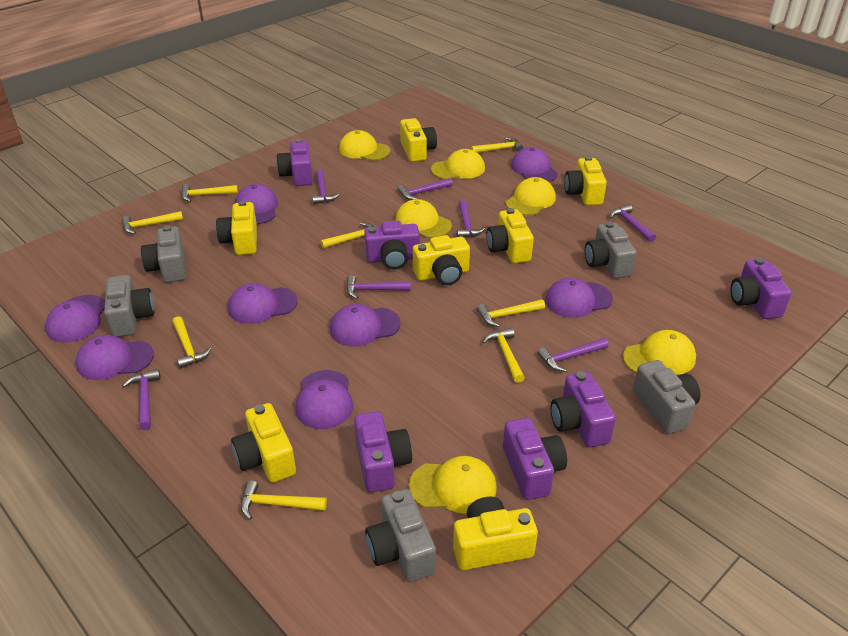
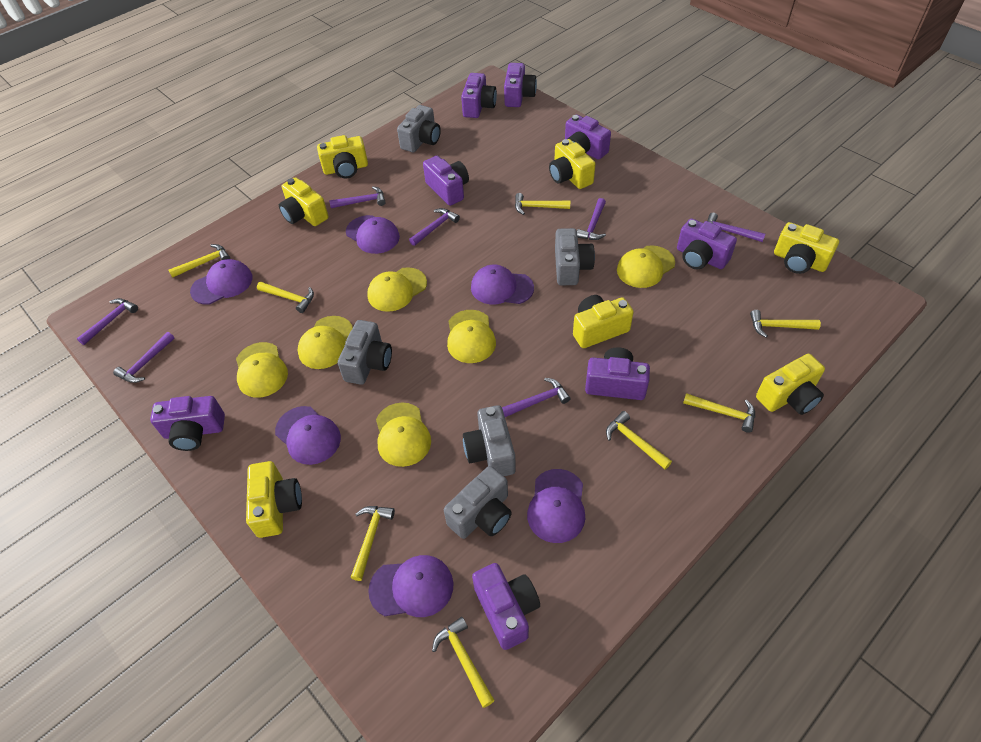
purple camera: [276,139,313,186] [354,411,412,493] [364,221,420,269] [503,418,567,500] [551,372,616,447] [730,258,792,319] = 6 -> [150,396,225,451] [423,156,469,206] [461,73,497,118] [472,563,540,650] [504,63,537,107] [565,115,611,160] [585,347,650,400] [677,218,737,270] = 8
purple cap: [45,295,105,343] [76,335,154,380] [228,283,298,324] [235,184,278,225] [295,370,353,429] [330,304,401,347] [511,147,558,182] [545,278,613,318] = 8 -> [190,259,252,305] [275,406,341,465] [346,215,400,254] [368,555,453,617] [471,265,534,304] [527,469,585,543] = 6

